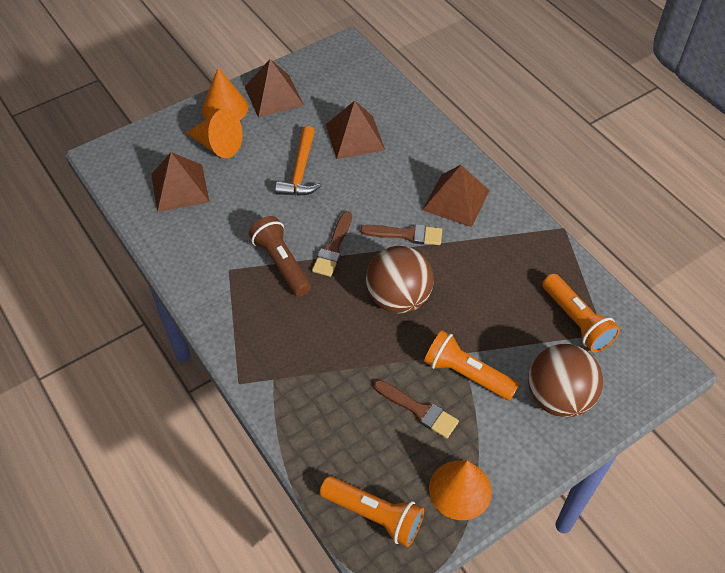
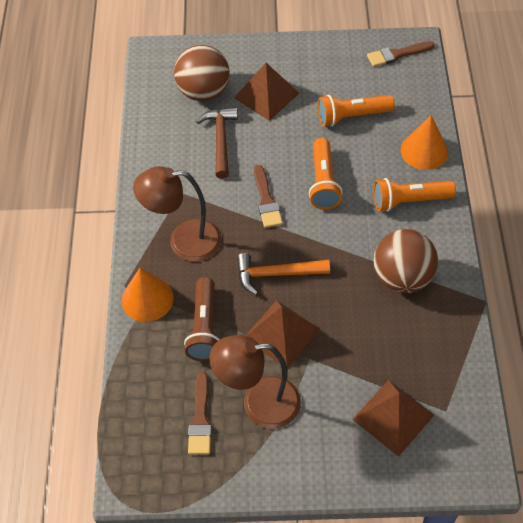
brown hammer: none = 0 -> [196,107,238,179] = 1
brown lamp: none = 0 -> [133,166,222,262] [209,335,301,429] = 2
brown pyramid: [151,152,209,212] [245,59,304,118] [326,101,385,159] [423,165,490,227] = 4 -> [234,63,300,121] [246,300,320,368] [352,380,434,457] = 3
orange cone: [186,109,242,158] [202,68,248,120] [429,460,492,520] = 3 -> [122,268,174,322] [401,115,448,170] = 2

